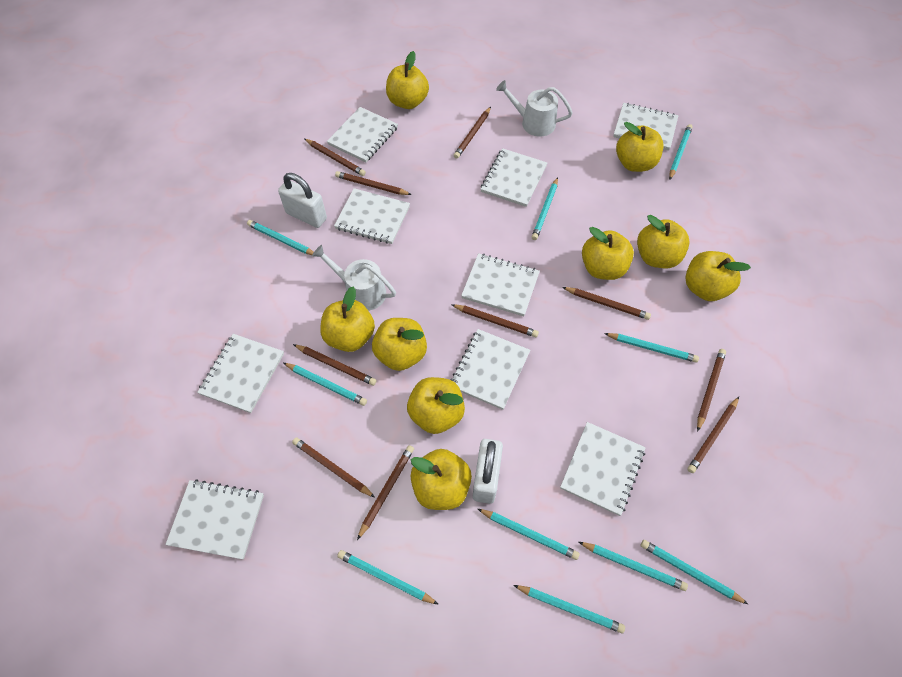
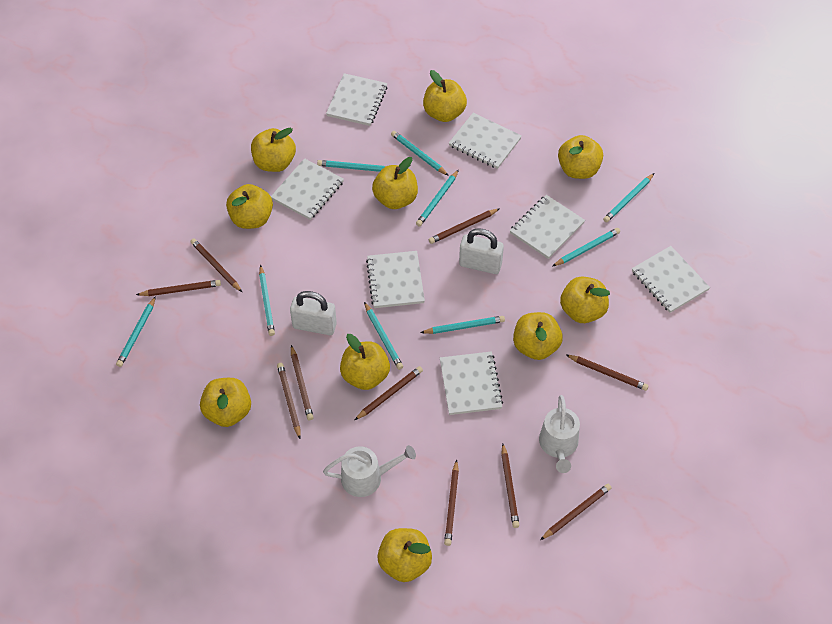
turquoise pencil: [247,220,314,255] [284,363,367,406] [337,550,439,605] [478,509,580,560] [513,585,625,634] [532,177,558,240] [579,542,688,591] [604,333,699,363] [641,540,748,604] [669,124,693,180] = 10 -> [116,296,156,367] [259,265,275,336] [317,160,386,172] [364,302,403,370] [391,131,449,176] [416,170,459,226] [420,316,505,334] [553,228,620,266] [603,173,654,222] = 9
white notebook: [165,479,264,560] [197,334,284,413] [327,107,398,162] [334,188,410,244] [450,329,530,410] [461,253,540,316] [481,148,547,207] [560,422,646,516] [613,103,678,150] = 9 -> [271,158,344,220] [326,73,387,126] [366,251,425,308] [440,351,503,415] [449,113,522,169] [510,195,585,259] [632,246,710,313] = 7
yellow apple: [320,287,375,352] [372,318,427,371] [386,51,429,109] [407,377,465,434] [410,449,472,510] [582,227,634,280] [616,122,663,172] [637,215,690,268] [685,251,751,301] = 9 -> [200,378,251,427] [226,184,273,229] [251,128,296,172] [340,334,390,390] [372,157,418,209] [377,528,432,582] [423,70,467,122] [513,312,563,360] [558,135,603,179] [560,276,610,323] = 10

